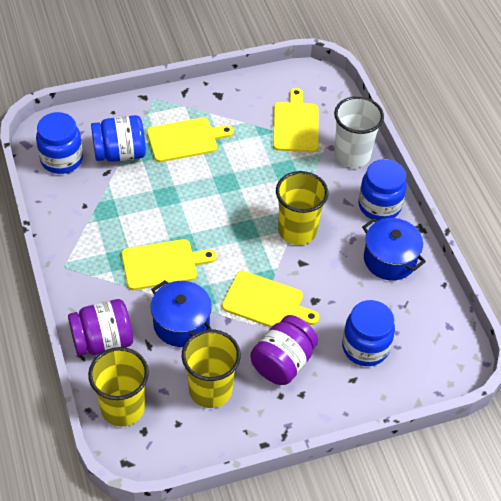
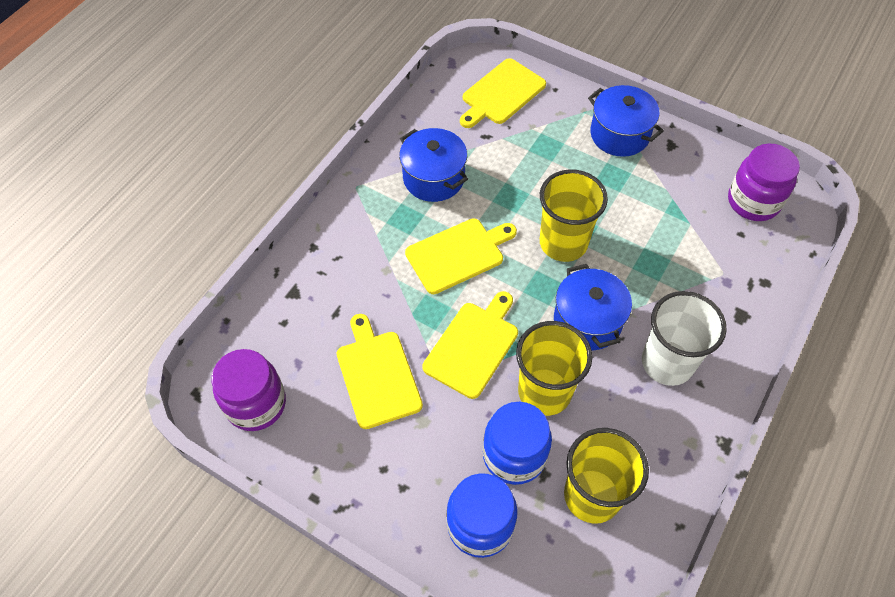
blue jar: [36,112,83,174] [91,115,146,162] [342,300,395,366] [358,159,407,221] = 4 -> [446,473,518,558] [483,402,552,485] = 2
blue pot: [150,280,212,347] [362,218,426,280] = 2 -> [399,128,468,202] [554,264,632,351] [588,85,664,157] = 3

